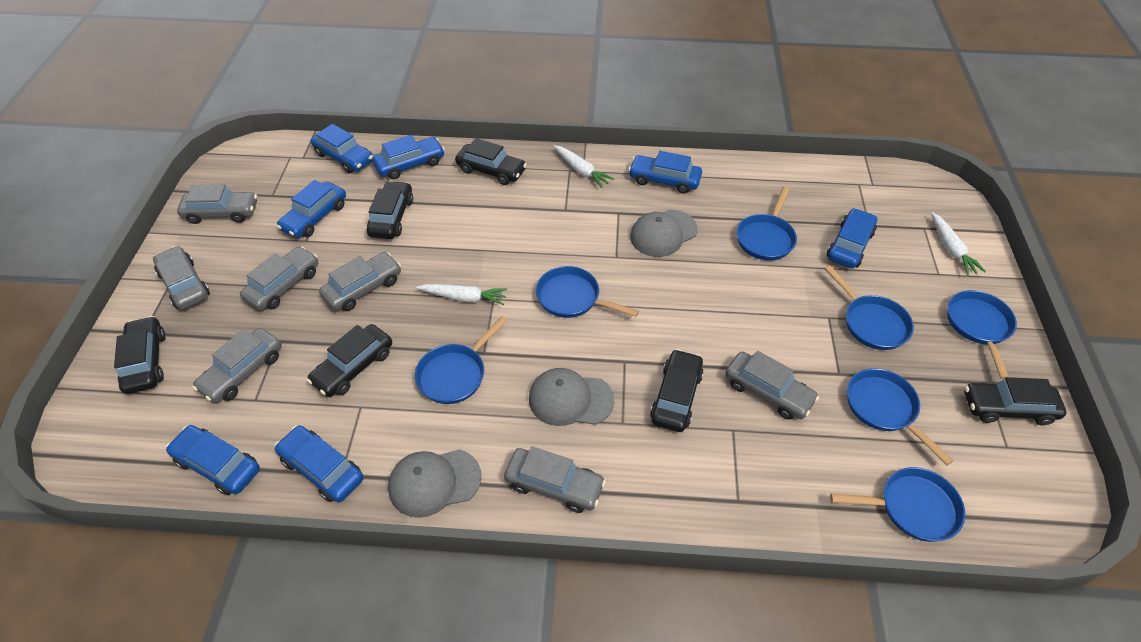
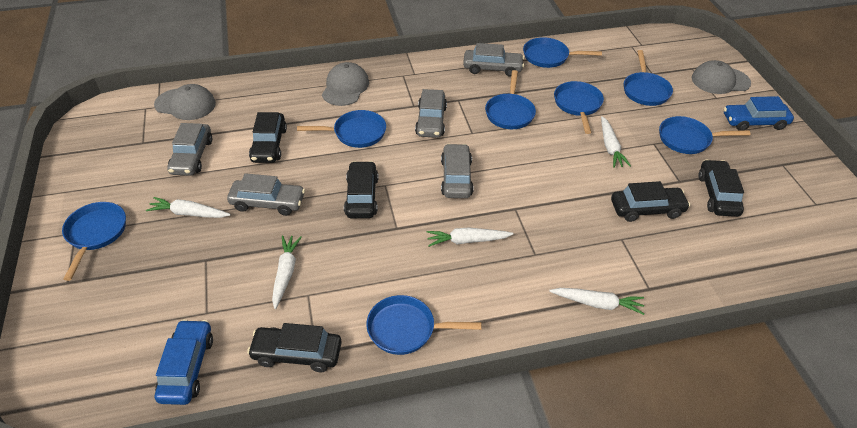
black car: [114,316,166,394] [307,324,392,397] [367,181,413,239] [455,138,527,185] [650,349,704,432] [964,377,1067,425] = 6 -> [247,323,342,372] [249,112,287,163] [344,161,379,218] [611,181,690,222] [698,159,744,217] = 5
blue car: [166,425,260,495] [275,425,364,503] [276,180,346,238] [311,124,373,173] [372,135,445,179] [629,151,702,194] [827,208,877,269] = 7 -> [155,319,213,405] [724,96,794,131] = 2
blue pan: [415,316,507,404] [536,266,639,318] [737,187,797,260] [825,265,914,350] [830,467,965,542] [847,368,953,465] [947,290,1017,380] = 7 -> [62,202,126,281] [297,110,386,148] [366,295,482,355] [485,70,536,129] [523,37,602,68] [554,81,604,134] [624,50,673,106] [659,116,751,154] = 8
grey car: [153,246,210,310] [177,184,257,224] [192,328,282,403] [240,246,318,311] [319,252,401,311] [504,446,606,513] [725,351,819,420] = 7 -> [167,123,212,176] [227,173,305,216] [415,89,447,138] [441,144,474,198] [463,43,524,77] = 5
white carrot: [416,284,507,305] [553,145,614,188] [931,212,986,275] = 3 -> [146,197,230,218] [272,236,302,309] [426,227,514,247] [549,288,645,315] [601,116,631,168] = 5

